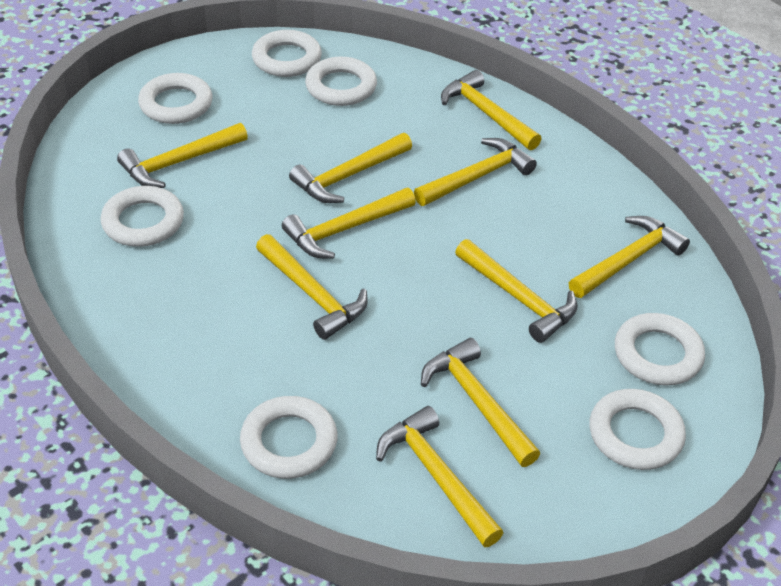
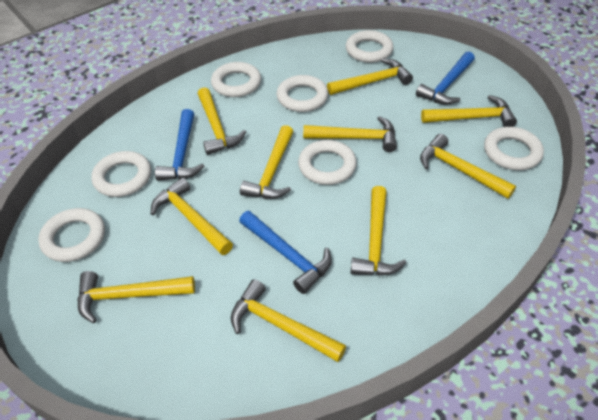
blue hammer: none = 0 -> [155,109,205,181] [239,211,332,294] [416,51,475,105] = 3

